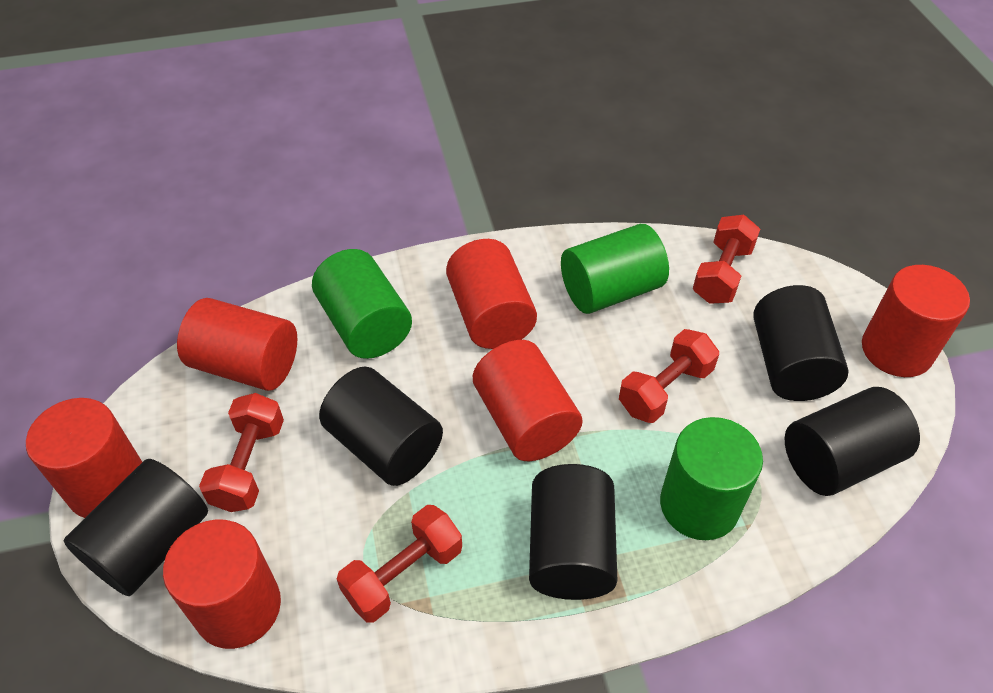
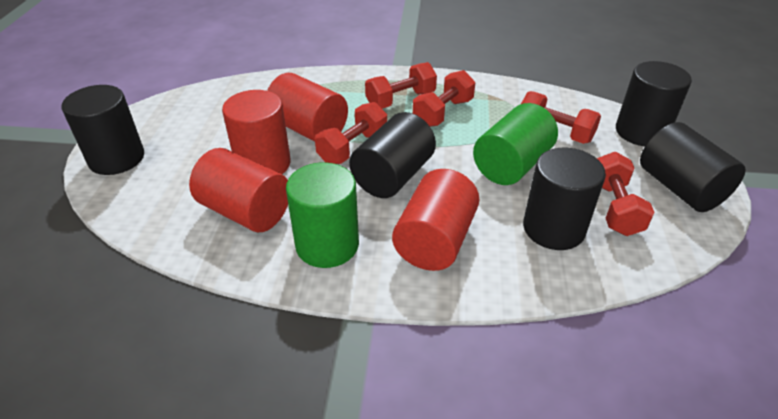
green cylinder: [312,249,412,359] [561,224,669,314] [660,417,763,540] = 3 -> [286,162,359,268] [473,103,558,185] = 2
red cylinder: [26,398,142,518] [163,520,281,649] [177,298,297,391] [446,239,537,349] [473,340,583,461] [862,265,970,377] = 6 -> [189,148,288,232] [222,90,291,174] [267,73,348,142] [392,169,479,271] = 4
red dumbbell: [199,393,284,512] [337,505,462,623] [619,329,719,423] [693,215,760,304] = 4 -> [315,102,387,164] [365,62,437,109] [413,70,475,127] [521,91,601,144] [597,152,655,236] = 5

